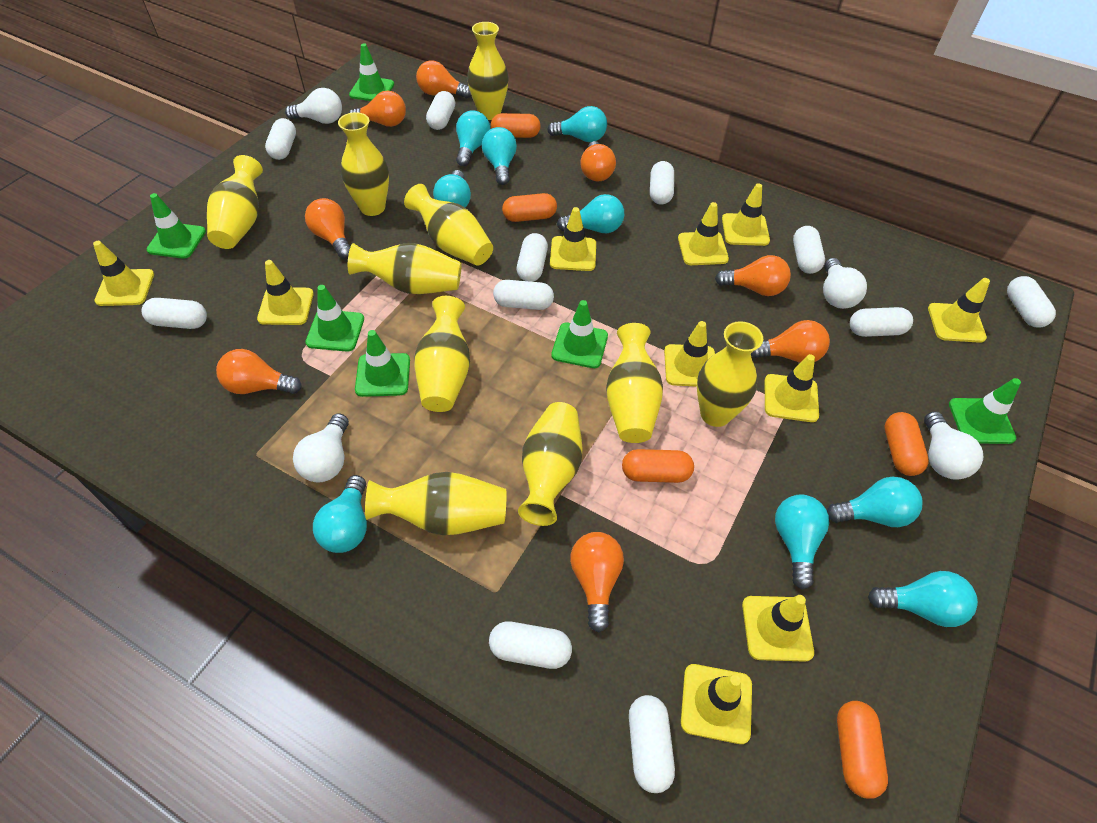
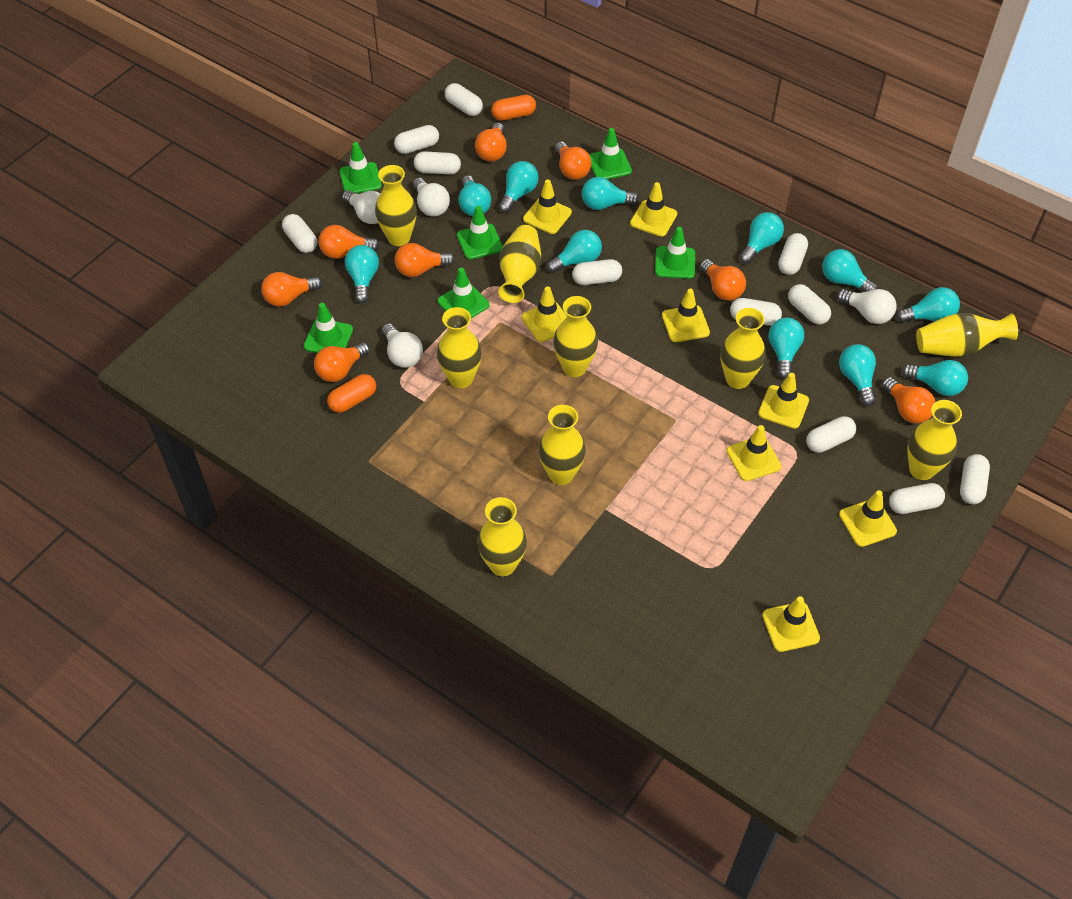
orange capsule: [491,113,541,138] [502,193,557,222] [622,449,694,483] [837,701,888,799] [884,412,929,476] = 5 -> [327,374,376,413] [491,95,536,121] = 2
turquoise light bulb: [313,475,367,553] [433,170,471,208] [456,110,490,166] [482,127,517,185] [547,106,607,142] [557,194,624,233] [775,495,829,589] [827,477,923,527] [868,571,978,627] = 9 -> [345,245,379,303] [459,175,491,216] [499,161,539,213] [546,230,602,273] [582,177,639,210] [740,212,784,264] [768,318,804,379] [822,249,878,292] [839,344,876,406] [896,287,960,323] [901,360,968,396] = 11
yellow traffic cone: [93,241,154,306] [257,260,314,325] [550,207,596,271] [664,321,715,387] [678,202,729,265] [681,664,752,744] [722,183,770,246] [742,595,814,662] [765,354,819,422] [928,278,990,343] = 10 -> [522,286,567,342] [523,179,572,234] [630,182,677,237] [662,289,710,342] [727,425,781,481] [758,373,809,429] [762,596,820,652] [839,490,897,547] = 8
yellow vase: [207,155,263,249] [338,112,389,216] [348,243,462,294] [365,472,507,535] [404,184,493,266] [415,296,470,412] [467,22,509,120] [518,402,583,526] [606,323,663,443] [697,321,763,427] = 10 -> [375,165,417,246] [437,307,482,388] [477,497,527,577] [498,225,541,303] [539,405,586,485] [553,296,598,377] [720,308,766,389] [907,400,962,480] [916,313,1018,357] = 9

